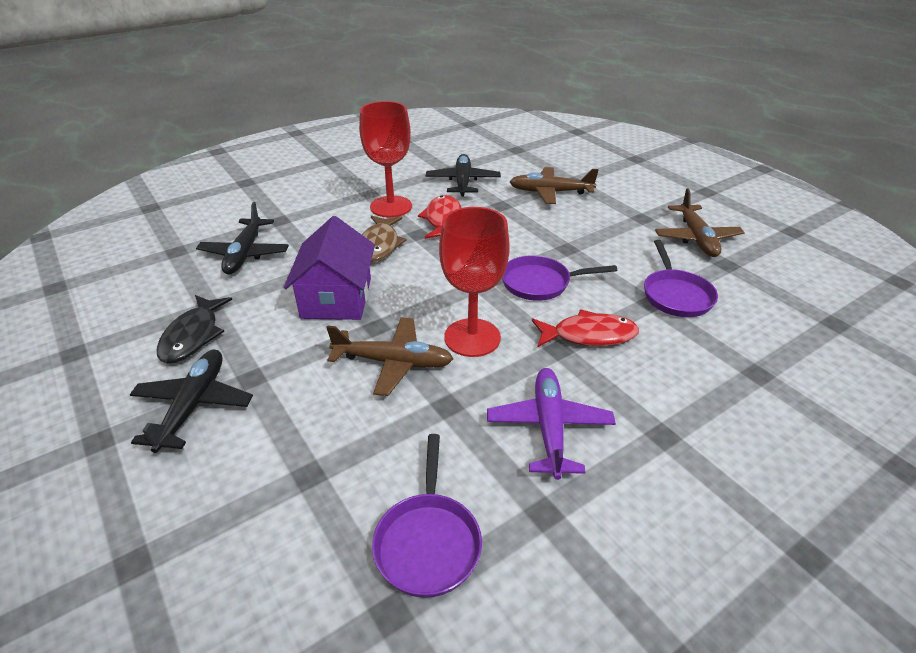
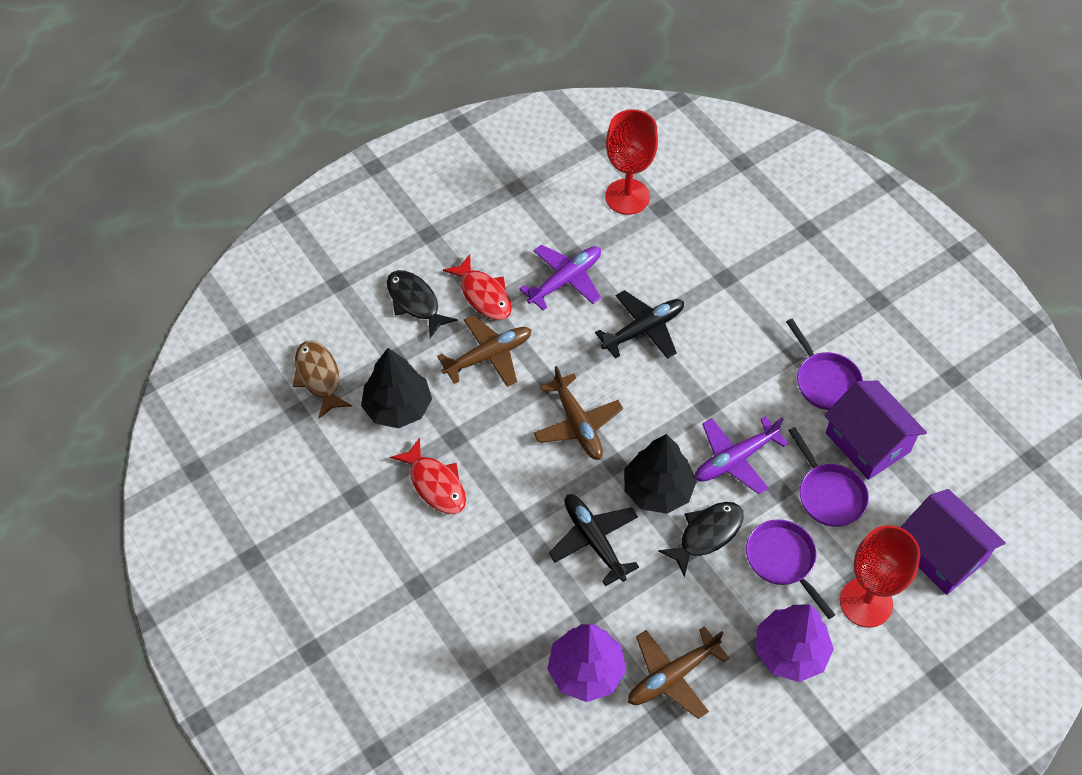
black fish: [157,295,232,364] = 1 -> [387,270,457,338] [658,502,744,578] = 2
black plane: [129,350,253,453] [196,202,289,275] [426,154,501,196] = 3 -> [548,494,639,586] [595,290,684,359] = 2
black tree: none = 0 -> [361,348,432,428] [624,434,697,514] = 2
purple house: [284,216,375,320] = 1 -> [824,381,927,480] [900,489,1006,595] = 2
purple plane: [487,368,616,480] = 1 -> [519,245,601,311] [695,416,789,494] = 2
purple tree: none = 0 -> [547,624,626,702] [756,604,834,682] = 2

